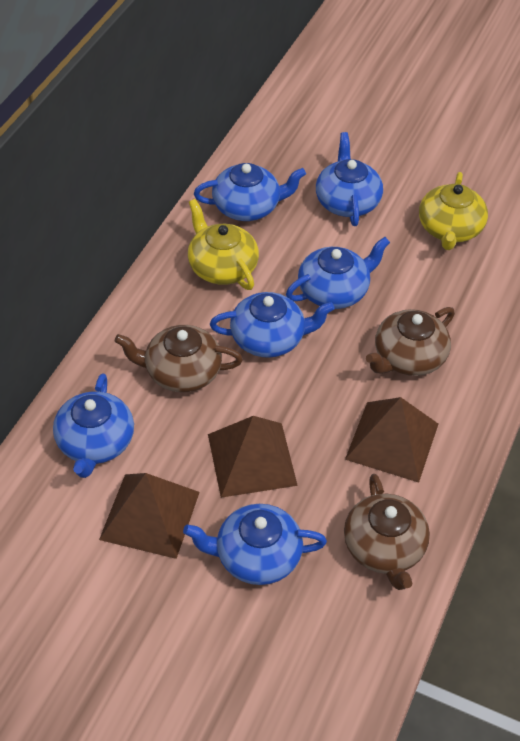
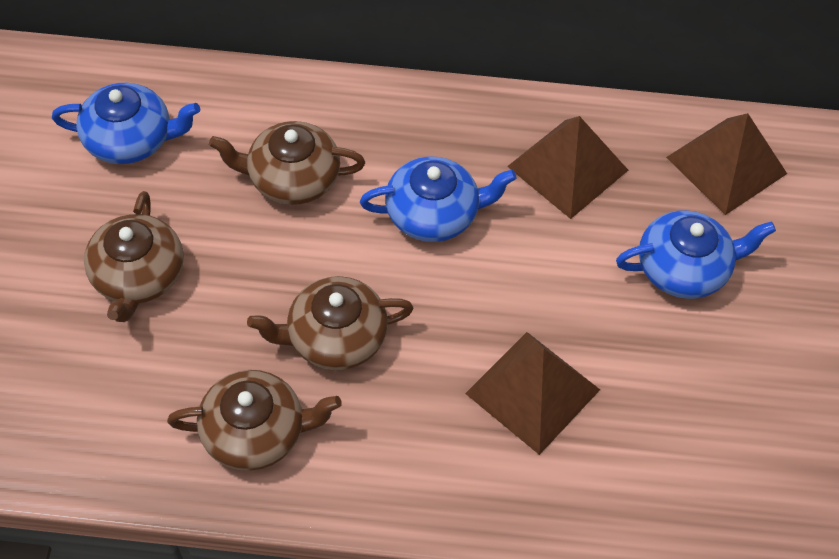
blue teapot: [53,373,134,478] [183,504,327,585] [194,163,306,221] [210,292,335,358] [286,237,390,309] [316,132,383,226] = 6 -> [52,83,200,164] [360,157,517,242] [616,210,776,299] = 3
brown teapot: [115,325,243,392] [344,474,430,590] [366,307,455,376] = 3 -> [84,191,184,322] [167,370,342,471] [209,121,365,205] [247,276,414,370] = 4
yellow teapot: [188,199,259,290] [419,172,488,250] = 2 -> none = 0

